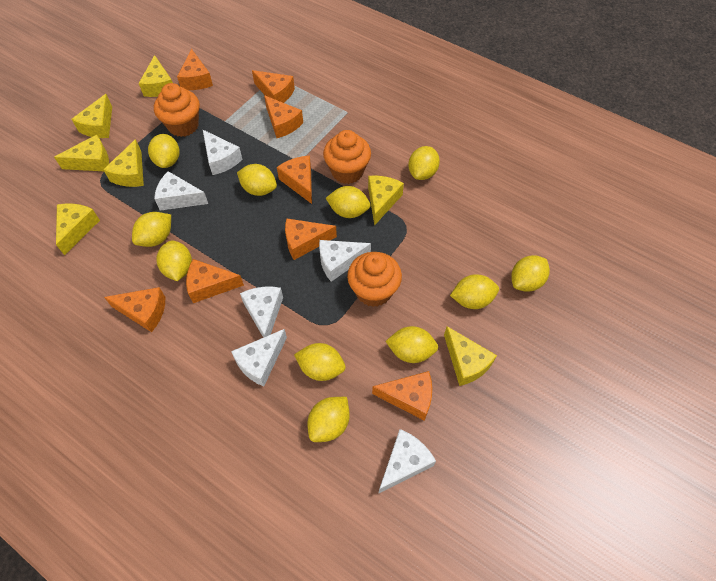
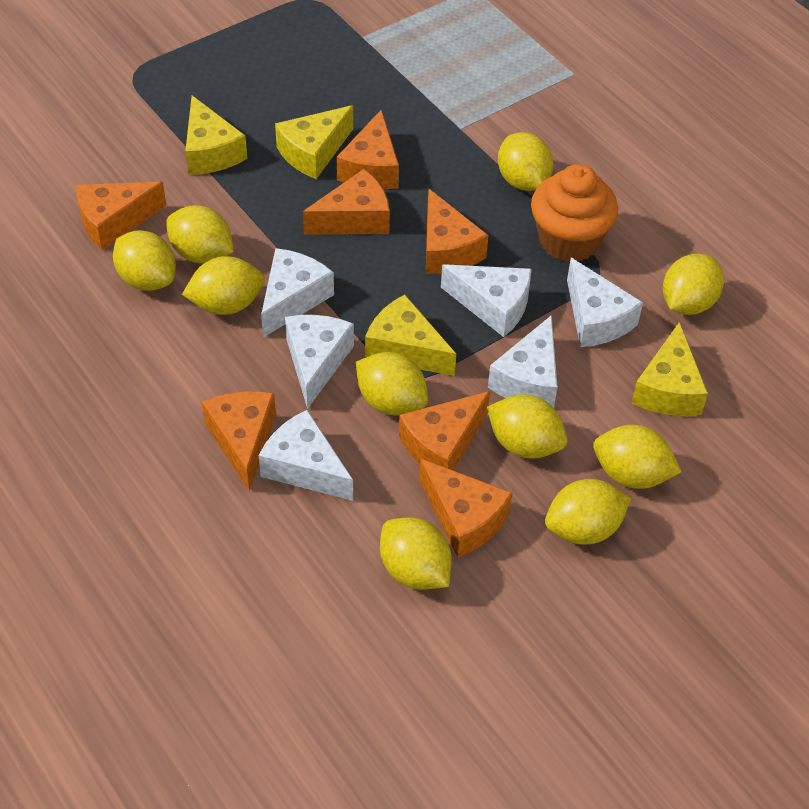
orange cheese: [104,287,165,332] [177,49,213,90] [186,259,244,303] [252,70,295,103] [264,95,303,138] [277,156,312,204] [285,218,337,260] [372,371,432,421] = 8 -> [76,182,166,250] [202,391,276,491] [303,169,390,235] [337,110,399,189] [399,391,490,471] [419,459,512,558] [426,189,488,274] = 7
orange cupcake: [154,83,200,137] [323,130,371,184] [347,252,402,307] = 3 -> [531,164,618,262] = 1
yellow cheese: [54,135,109,171] [56,204,100,255] [72,94,112,138] [103,139,144,187] [139,55,173,97] [368,175,404,226] [444,326,497,386] = 7 -> [185,96,247,175] [275,105,353,179] [365,295,456,376] [632,322,708,416] = 4
yellow lemon: [132,212,171,247] [148,134,180,168] [157,240,192,281] [237,164,277,196] [294,343,346,381] [307,397,350,442] [326,186,370,218] [385,326,438,363] [408,146,440,180] [450,274,499,309] [511,255,550,292] = 11 -> [113,230,176,291] [166,205,234,264] [182,256,265,315] [356,352,428,416] [380,517,452,590] [487,394,568,459] [498,132,553,191] [545,479,631,545] [593,425,681,489] [663,254,724,315] = 10

